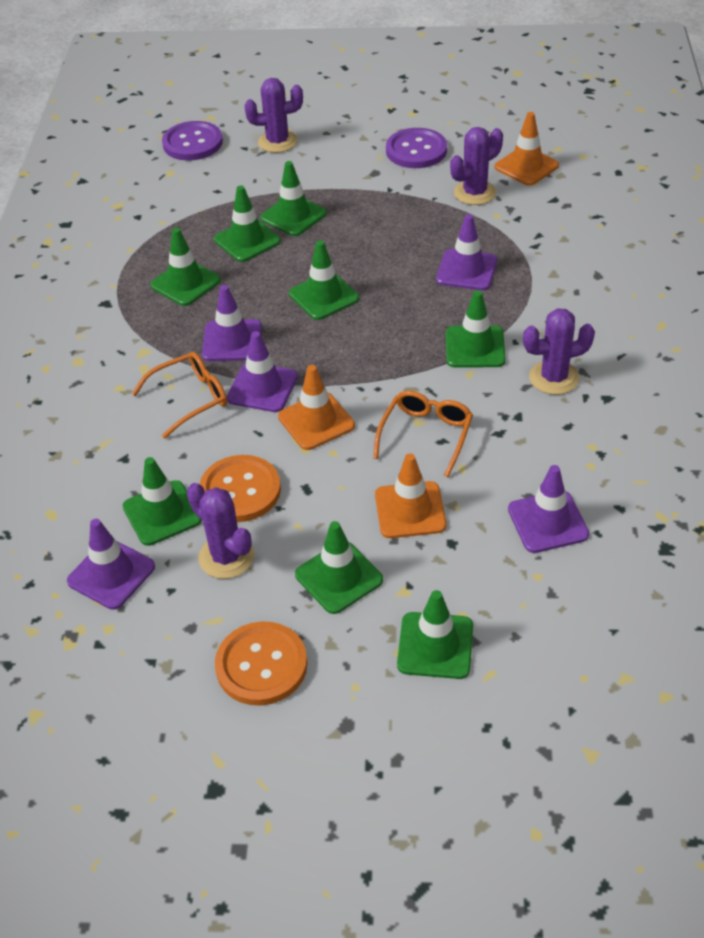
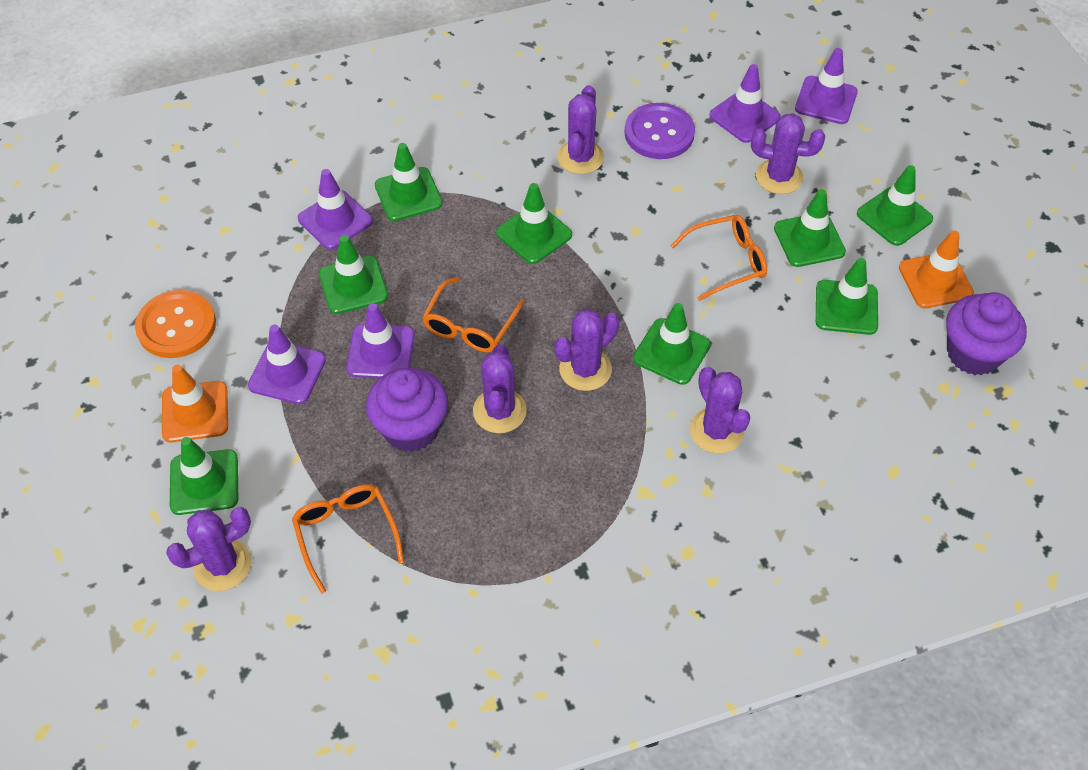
orange button: [199,455,281,522] [215,621,307,706] = 2 -> [135,290,216,358] = 1
orange glasses: [132,352,227,439] [373,391,473,477] = 2 -> [292,484,404,594] [422,277,525,352] [670,215,767,301] = 3
orange traffic cone: [278,365,355,450] [375,454,447,538] [494,112,559,186] = 3 -> [162,365,228,442] [899,230,974,308] = 2
purple button: [162,121,223,161] [386,128,447,168] = 2 -> [624,103,695,159] = 1
purple cactus: [187,483,255,579] [244,78,303,153] [450,127,503,205] [523,308,595,395] = 4 -> [166,507,252,591] [473,344,527,433] [555,309,619,391] [557,85,604,174] [690,367,750,454] [751,113,825,194] = 6
purple cupcake: none = 0 -> [366,368,448,452] [946,292,1027,375] = 2

